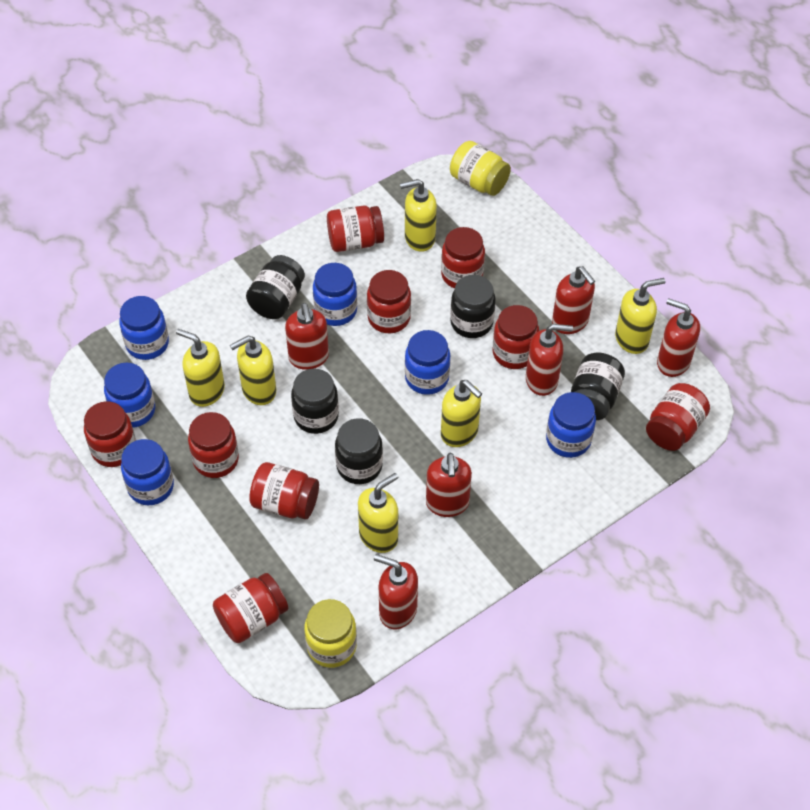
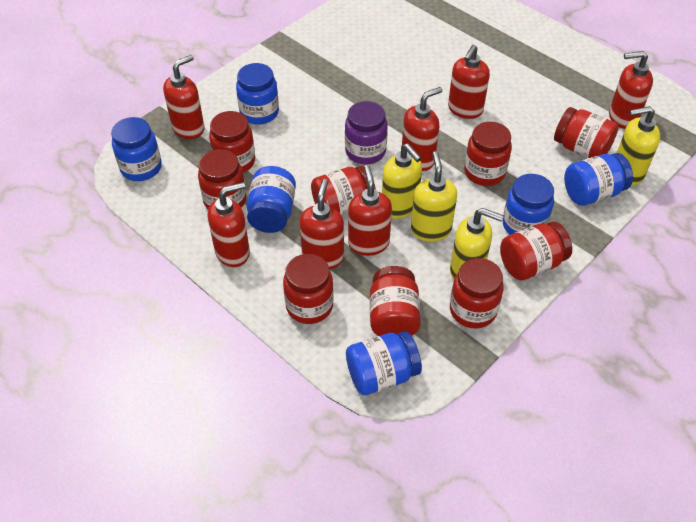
black jar: [246,255,305,319] [291,369,339,434] [335,418,383,484] [450,275,496,338] [571,353,625,420] = 5 -> none = 0
purple jar: none = 0 -> [345,101,388,164] = 1
red soap dispenser: [285,303,329,370] [374,554,418,629] [426,453,472,517] [526,324,573,396] [552,266,595,334] [657,298,700,377] = 6 -> [163,55,204,139] [208,182,250,267] [300,179,344,269] [348,165,392,256] [402,87,443,171] [448,45,490,119] [609,51,653,129] = 7
yellow jar: [304,599,357,668] [450,141,511,196] = 2 -> none = 0
yellow soap dispenser: [176,329,225,407] [230,336,276,405] [358,473,398,553] [400,179,437,252] [441,380,482,447] [615,278,665,354] = 6 -> [382,144,422,219] [411,151,457,242] [450,208,504,280] [617,106,660,185] = 4

